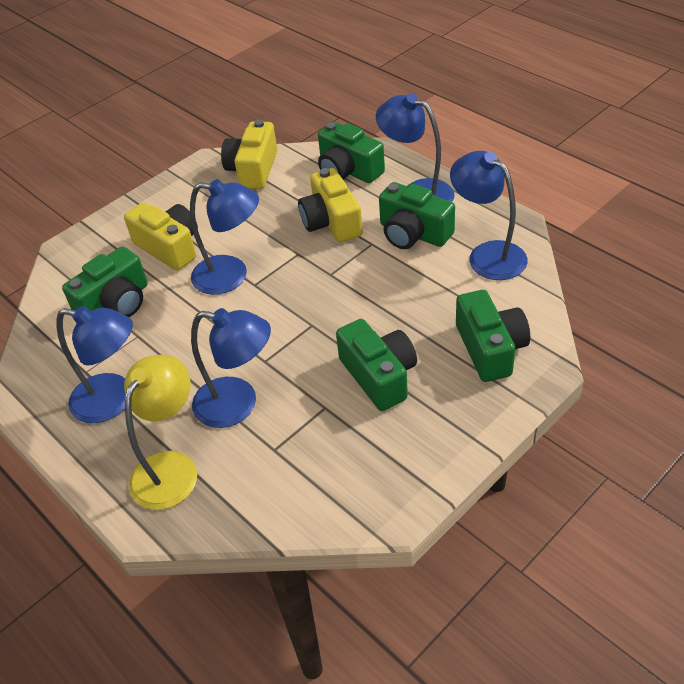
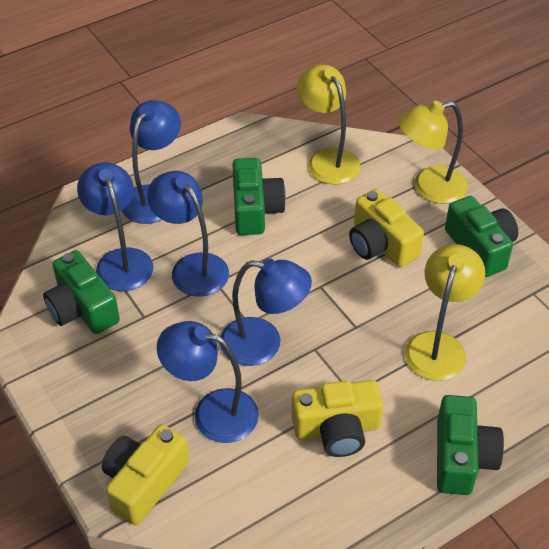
green camera: [62,247,148,317] [318,122,385,183] [336,319,417,411] [379,182,455,249] [456,290,530,382] = 5 -> [43,250,120,334] [232,158,286,235] [437,395,504,495] [445,196,518,277] = 4
yellow lamp: [124,355,197,510] = 1 -> [297,65,361,185] [398,101,468,204] [405,244,485,381] = 3

